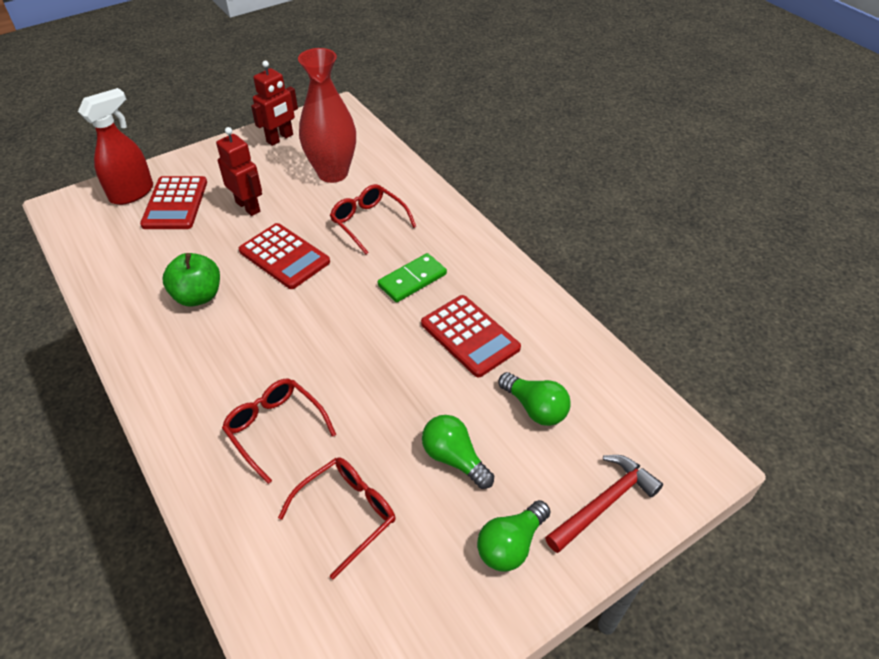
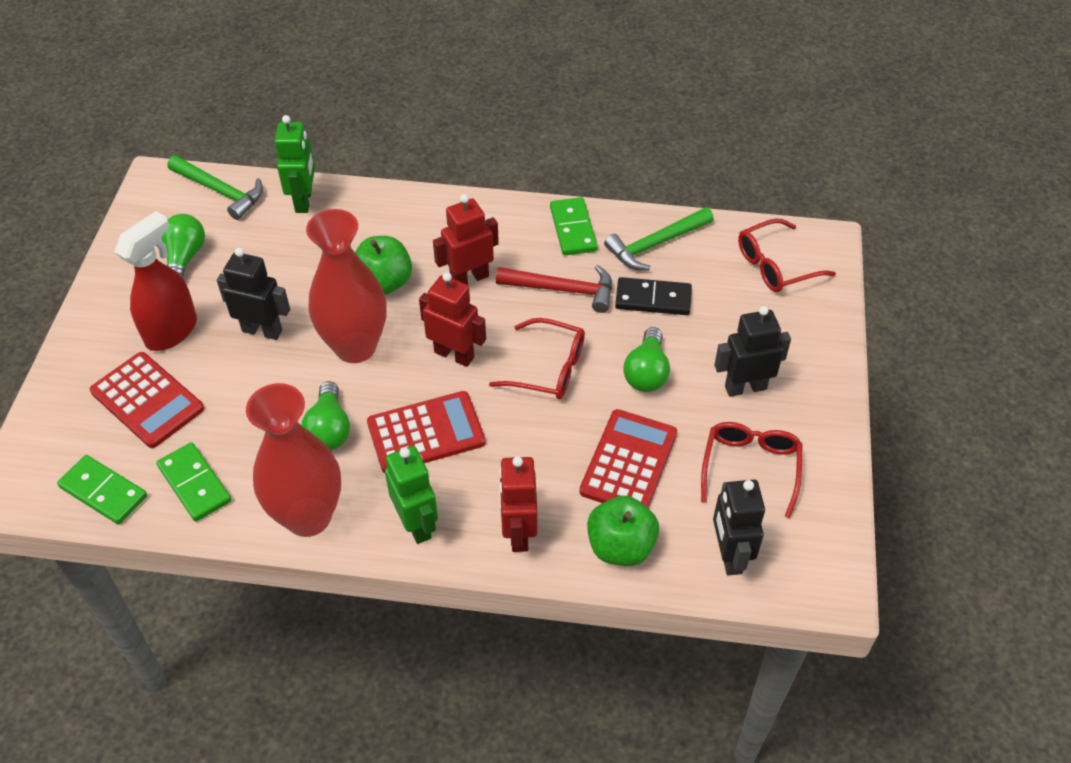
black domino: none = 0 -> [615,277,692,315] = 1
black robot: none = 0 -> [217,248,290,340] [713,480,765,576] [714,306,791,397] = 3
green apple: [163,253,220,307] = 1 -> [355,236,412,295] [587,496,659,566] = 2
green domino: [378,253,447,303] = 1 -> [57,455,147,525] [156,442,232,522] [550,197,598,256] = 3
green hammer: none = 0 -> [167,156,263,220] [604,207,714,270] = 2
green robot: none = 0 -> [274,115,315,213] [385,446,438,544] = 2
red robot: [216,127,262,216] [251,61,298,146] = 2 -> [419,272,486,367] [433,194,499,285] [499,456,537,552] = 3
red vase: [298,48,356,183] = 1 -> [246,383,341,537] [306,209,386,363] = 2

